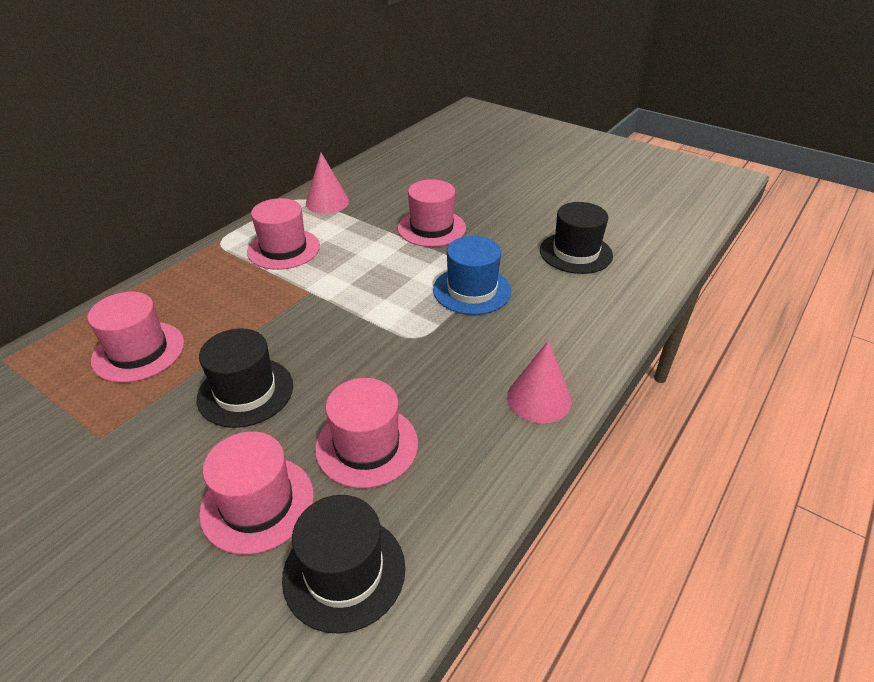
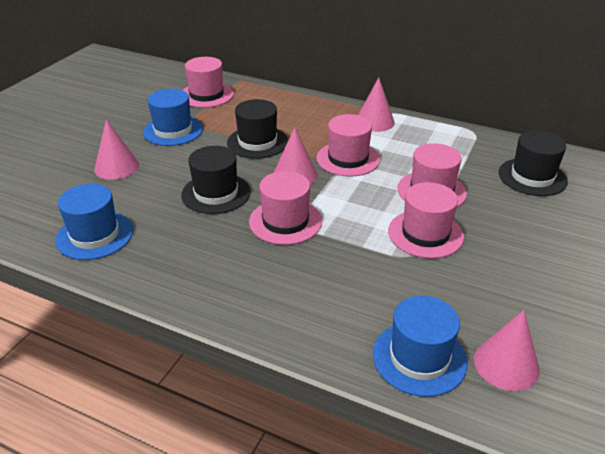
blue hat: [433,236,511,315] = 1 -> [55,184,133,260] [143,89,203,146] [373,296,467,397] = 3
pink cone: [306,153,349,214] [507,340,572,423] = 2 -> [94,120,139,180] [274,127,317,185] [358,77,395,132] [474,310,540,391] = 4

